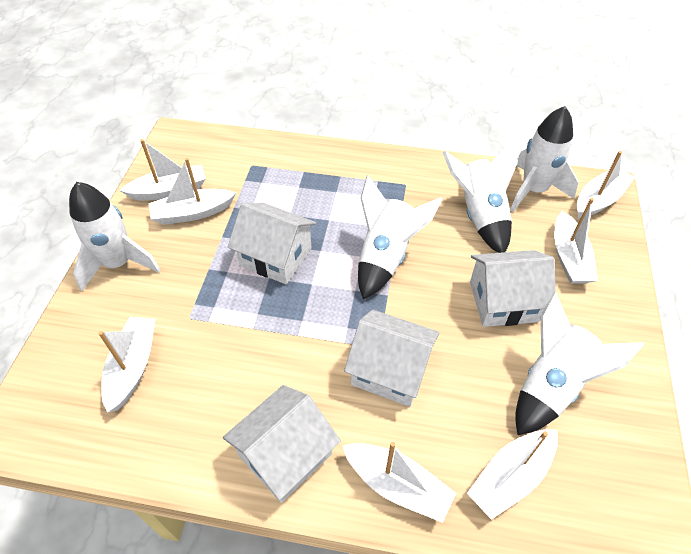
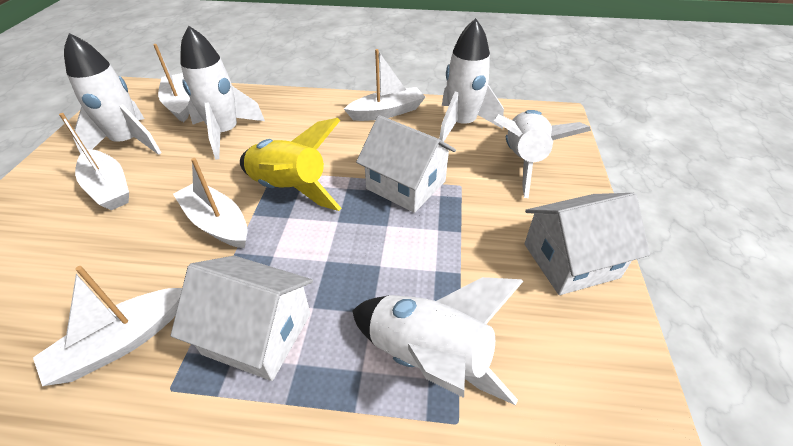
white boat: [98,317,156,413] [119,139,206,201] [148,158,236,225] [342,442,456,523] [467,429,558,520] [554,198,598,284] [577,151,635,219] = 7 -> [33,266,182,386] [59,113,129,210] [153,44,190,122] [173,158,248,248] [344,49,425,121] = 5
white house: [223,385,341,503] [228,203,316,284] [344,310,439,407] [470,250,556,327] = 4 -> [171,256,313,381] [356,115,456,213] [524,193,650,295] = 3
yellow rocket: none = 0 -> [240,118,342,211] = 1

